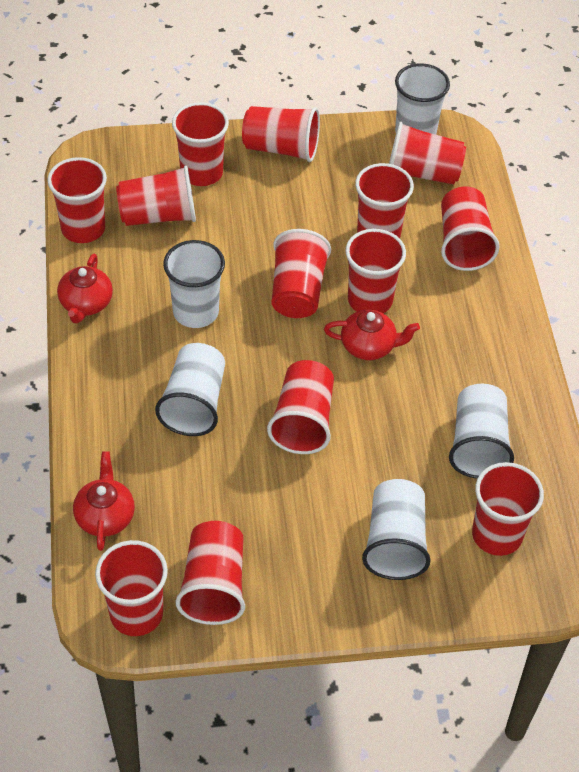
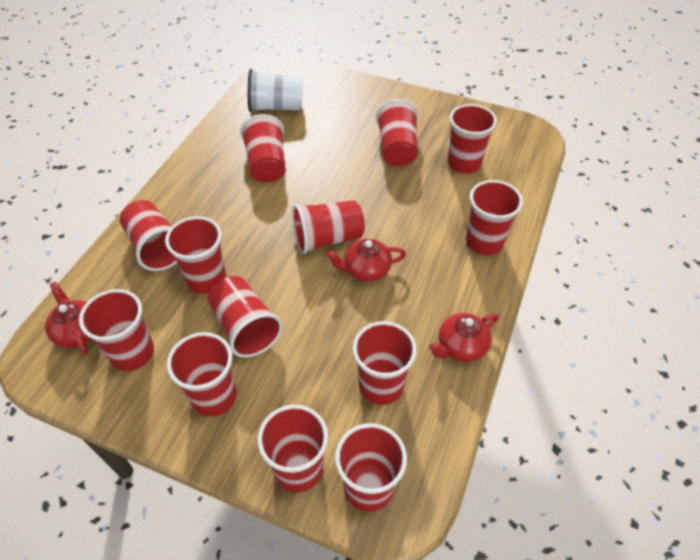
white cup: [155,343,225,436] [163,240,225,328] [362,479,431,580] [395,63,450,135] [449,384,514,478] = 5 -> [248,69,303,112] = 1

